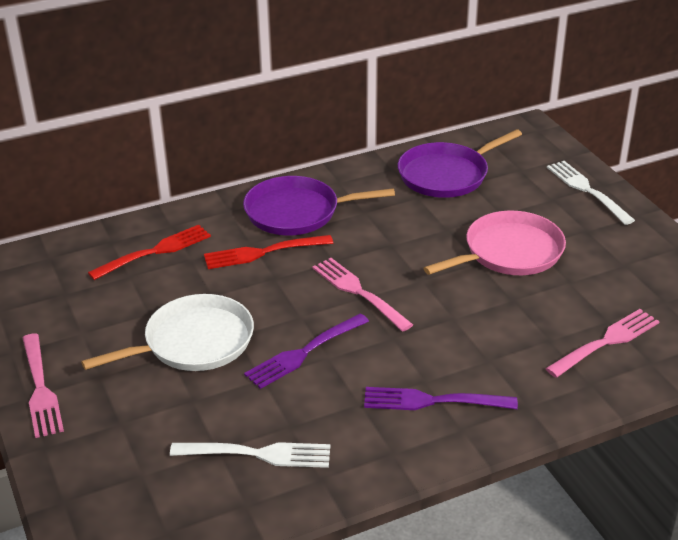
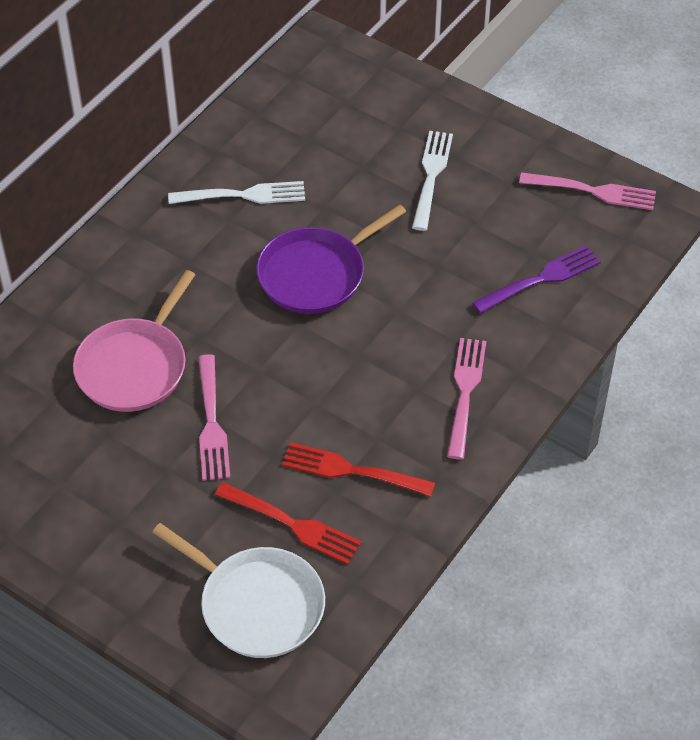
purple fork: [244,313,369,389] [364,387,518,410] = 2 -> [472,245,601,314] = 1
purple pan: [243,176,395,235] [398,129,522,198] = 2 -> [256,204,406,314] = 1

